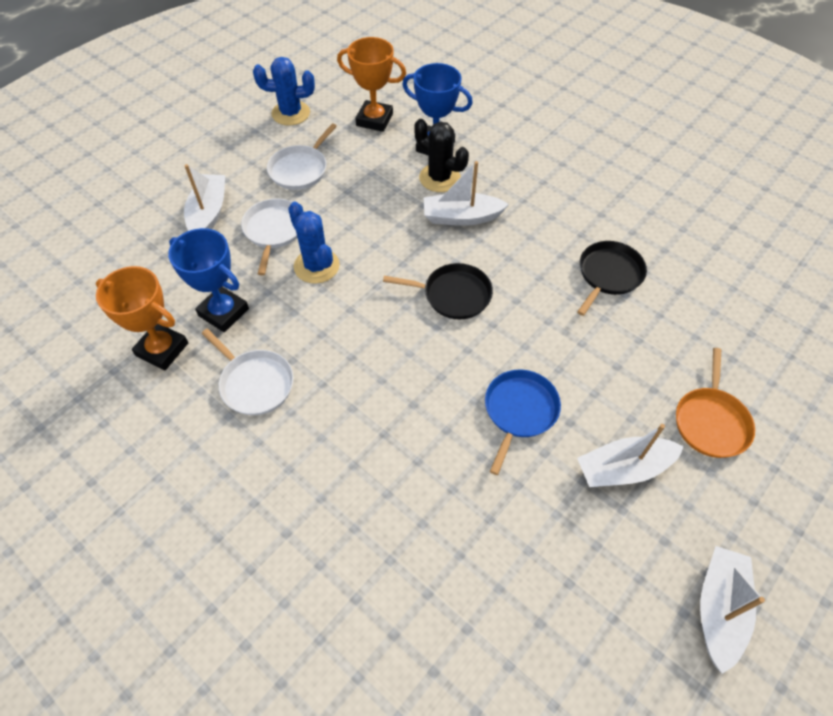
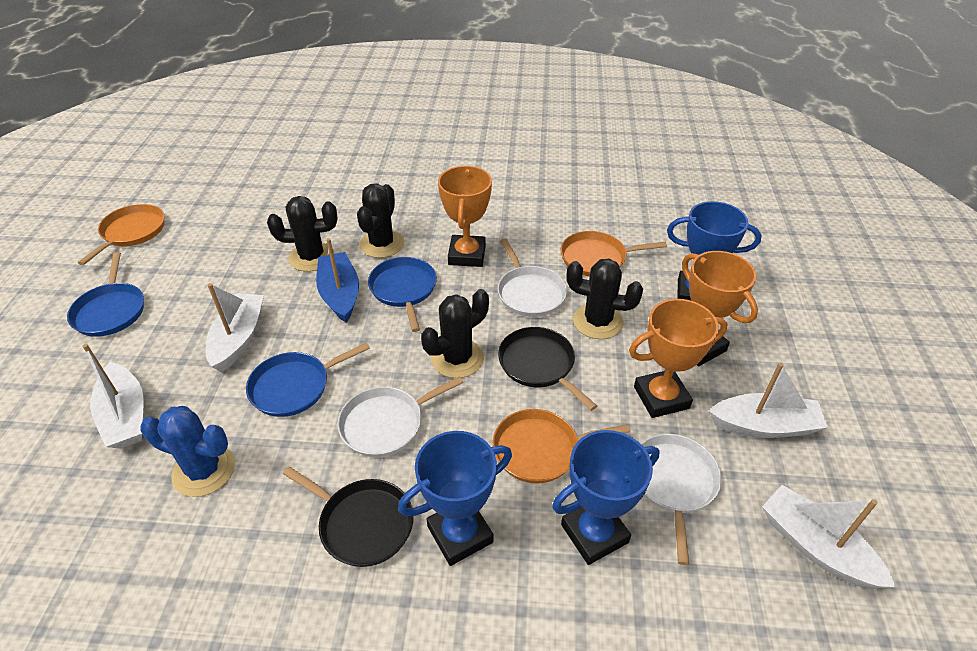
black cactus: [414,119,469,192] = 1 -> [267,196,337,272] [357,184,404,258] [421,289,489,378] [566,259,643,339] = 4
blue boat: none = 0 -> [316,238,359,323] = 1
blue cactus: [253,57,315,126] [288,202,340,284] = 2 -> [141,406,235,497] = 1
blue pan: [485,370,561,475] = 1 -> [67,252,144,337] [246,343,370,417] [368,257,437,332] = 3
blue trophy: [168,228,249,332] [402,63,473,155] = 2 -> [398,431,512,566] [552,430,660,565] [667,201,762,300] = 3
orange pan: [676,348,755,458] = 1 -> [78,204,164,265] [493,409,631,484] [560,231,667,277] = 3
orange trophy: [96,266,188,370] [337,37,406,132] = 2 -> [438,166,492,267] [629,299,727,418] [682,251,758,366] = 3

